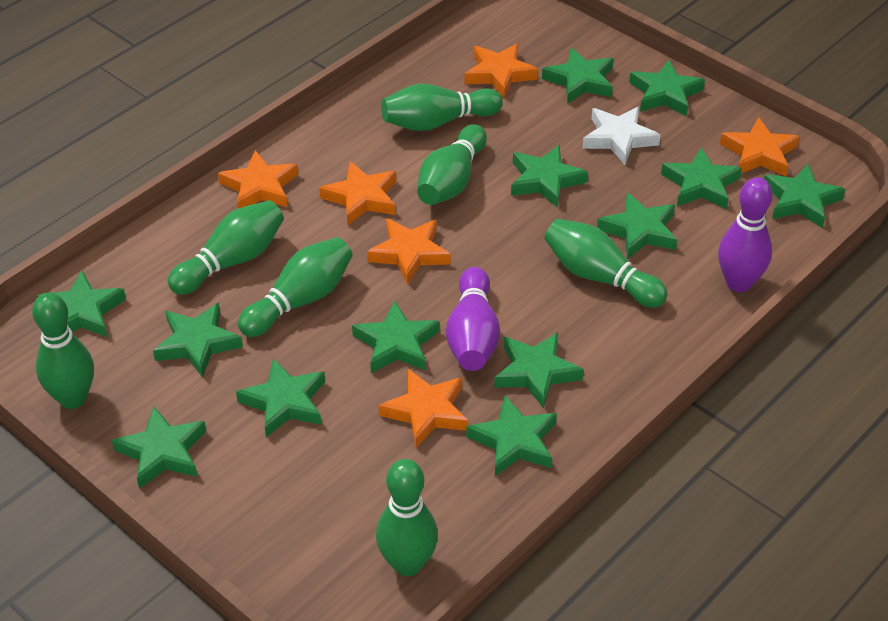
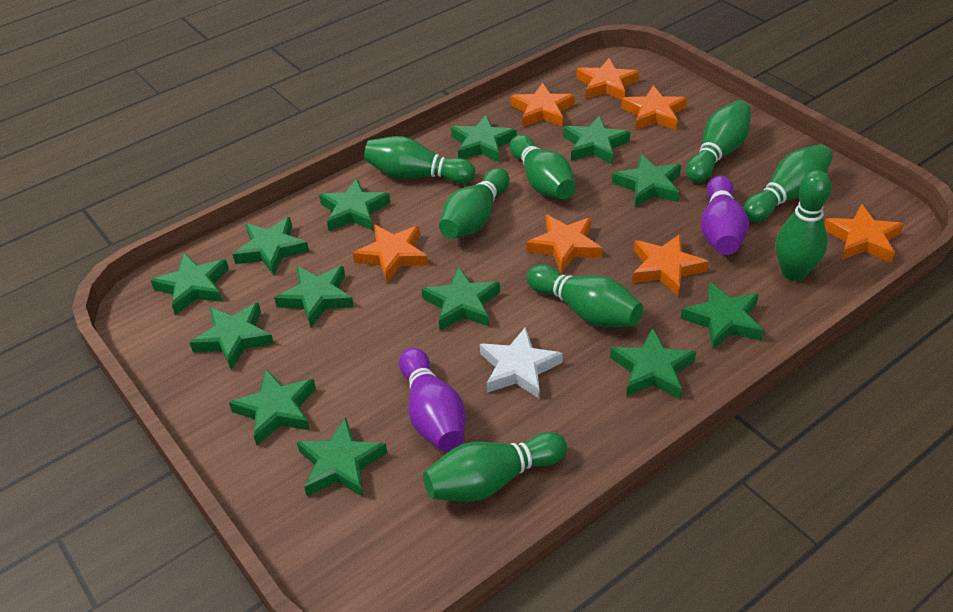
green bowling pin: [32,292,94,409] [168,200,284,295] [238,237,353,337] [376,459,438,576] [381,84,503,131] [417,124,487,205] [545,219,668,308] = 7 -> [364,136,475,184] [423,432,567,502] [439,168,509,239] [510,135,576,199] [527,265,643,327] [686,100,751,183] [743,144,833,222] [776,170,832,281] = 8
orange star: [218,150,298,209] [319,161,396,226] [367,218,451,285] [378,369,468,448] [464,43,538,98] [720,117,800,177] = 6 -> [353,225,428,282] [511,83,575,127] [527,215,602,273] [576,58,639,100] [621,85,687,130] [632,234,709,296] [824,204,904,263] = 7

